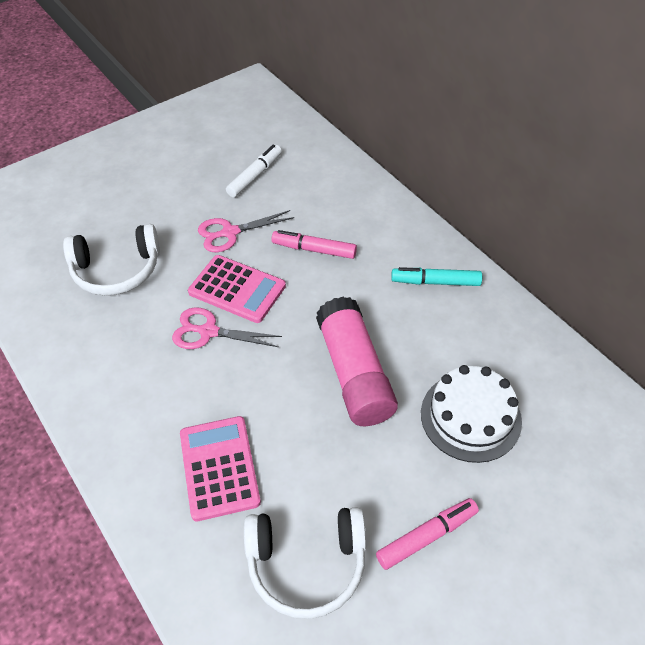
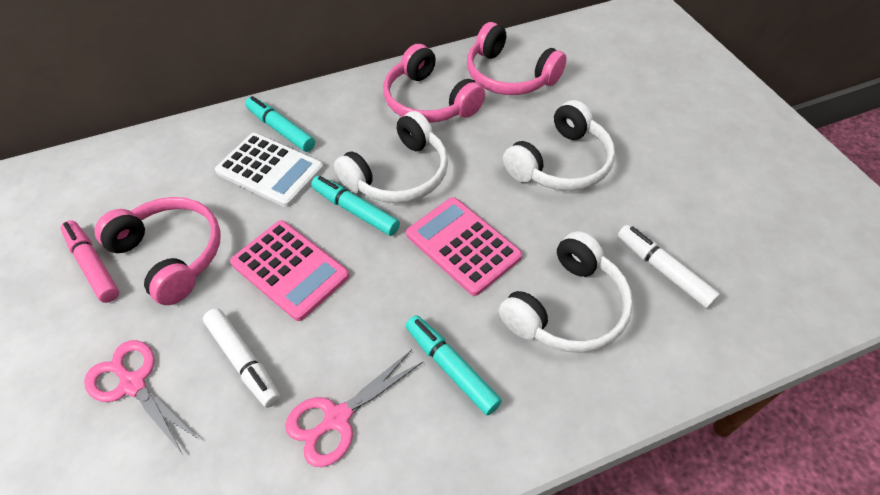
pink glue stick: [316,297,398,426] = 1 -> none = 0
pink headphones: none = 0 -> [94,197,221,305] [383,44,485,123] [467,22,567,95] = 3
pink marker: [271,230,357,259] [376,498,479,570] = 2 -> [61,220,119,303] = 1
turquoise marker: [391,267,482,286] = 1 -> [245,96,315,152] [311,176,400,236] [406,315,502,415] = 3
white cake: [421,365,522,463] = 1 -> none = 0
white calculator: none = 0 -> [215,133,324,207] = 1
white headphones: [63,224,160,296] [244,507,366,619] = 2 -> [334,111,448,203] [499,231,633,353] [503,100,615,191] = 3
white marker: [226,145,282,198] = 1 -> [203,308,281,408] [618,225,720,308] = 2

